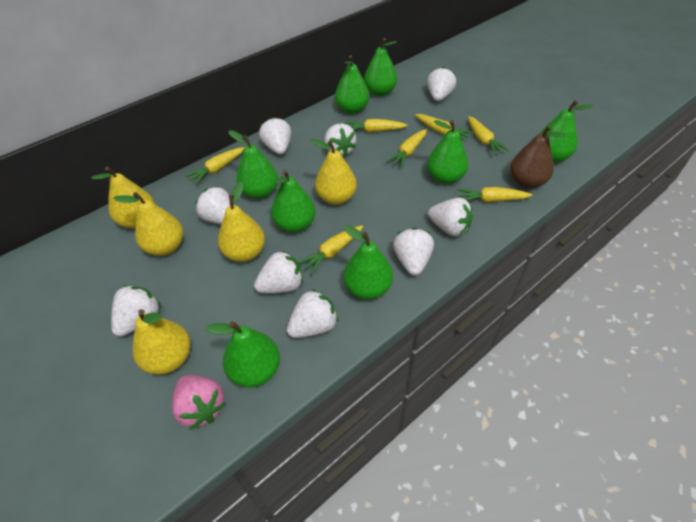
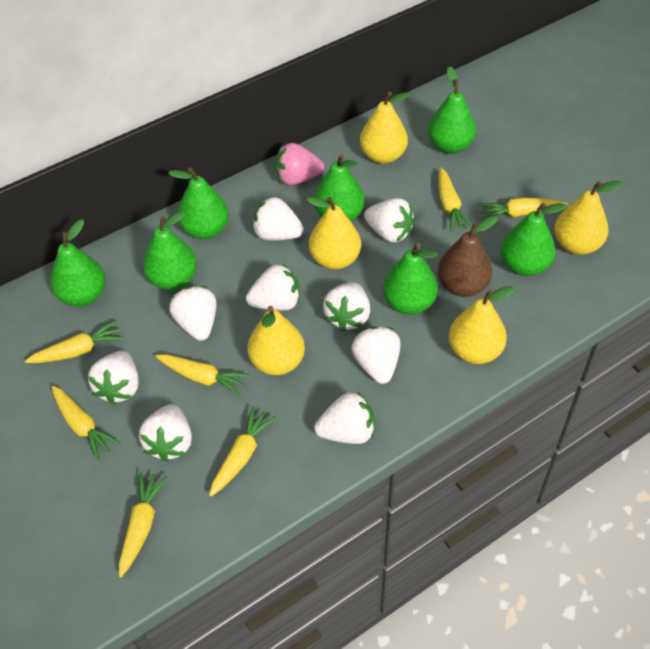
green pear: [205,321,280,388] [229,130,278,199] [271,170,315,233] [335,55,369,114] [344,225,393,300] [364,38,397,96] [427,120,469,184] [539,100,594,163] = 8 -> [50,219,106,307] [143,210,197,290] [168,168,229,240] [314,154,365,221] [383,243,438,314] [428,67,476,154] [501,203,567,276] = 7

